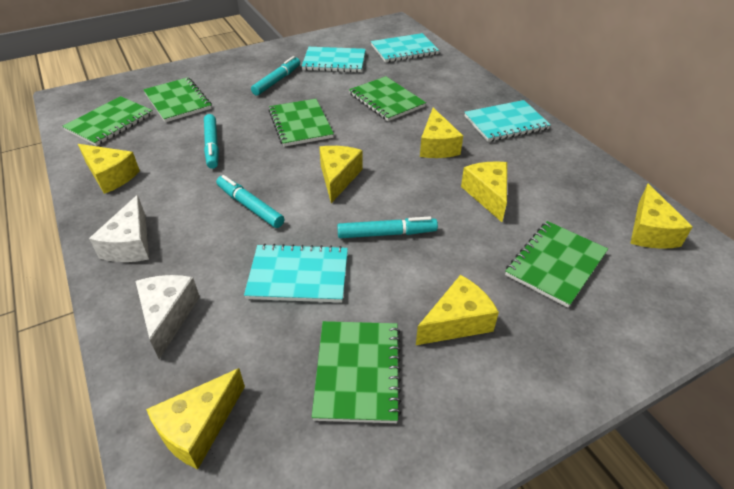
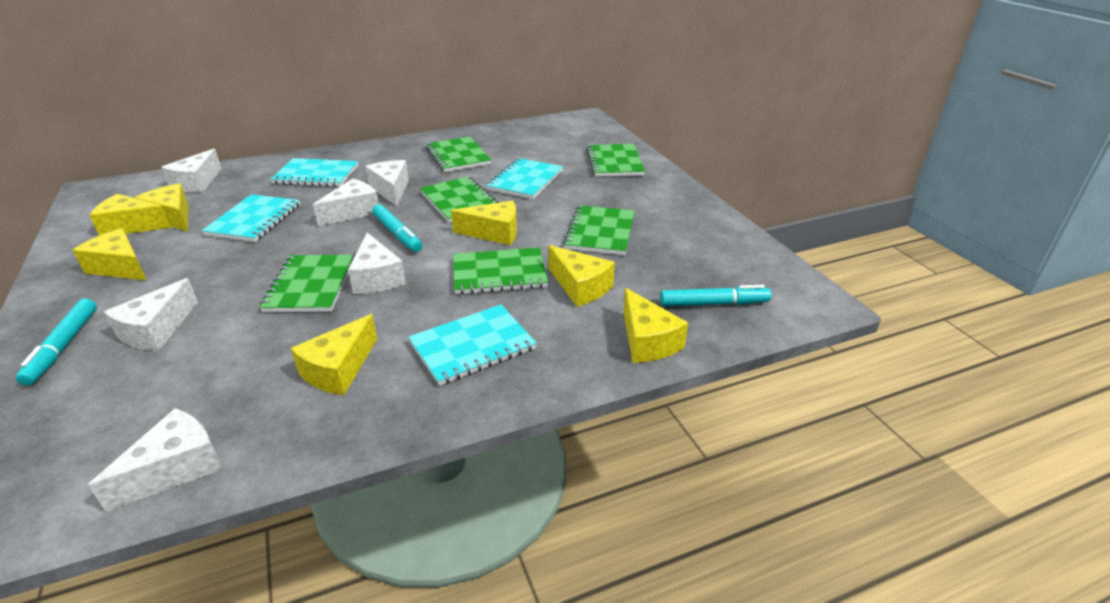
turquoise marker: [204,114,219,169] [216,175,284,228] [251,56,300,96] [337,217,438,238] = 4 -> [16,298,97,386] [372,204,423,252] [660,285,771,307] = 3
white cheese: [89,195,149,262] [136,275,200,359] = 2 -> [88,408,222,512] [104,278,198,351] [161,149,222,192] [313,179,379,226] [348,233,406,294] [365,160,409,206] = 6

